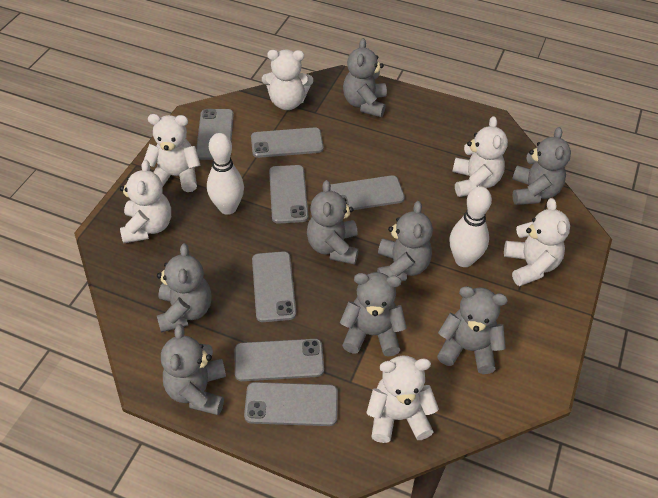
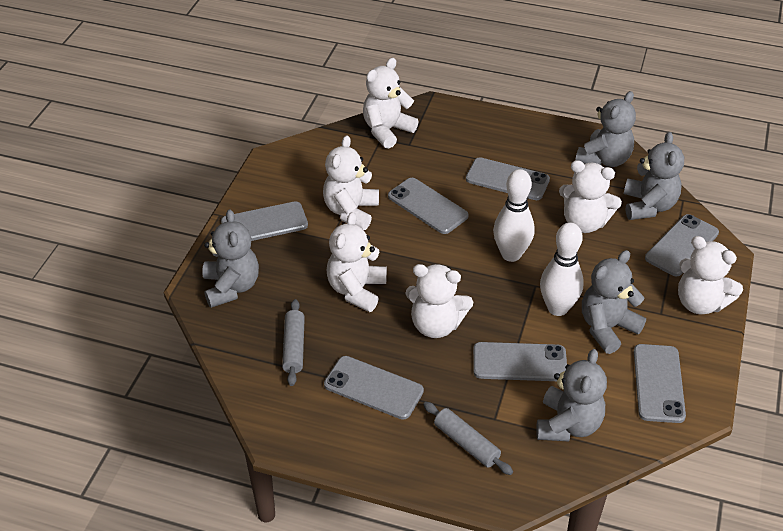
grey rolling pin: none = 0 -> [282,299,305,386] [423,402,513,475] = 2
grey teddy bear: [157,243,212,333] [161,324,226,415] [307,180,359,265] [340,272,407,357] [343,38,387,117] [377,201,433,281] [437,286,508,374] [512,127,571,205] = 8 -> [202,210,259,308] [536,349,607,441] [575,91,636,167] [582,250,646,354] [624,132,684,220] = 5

